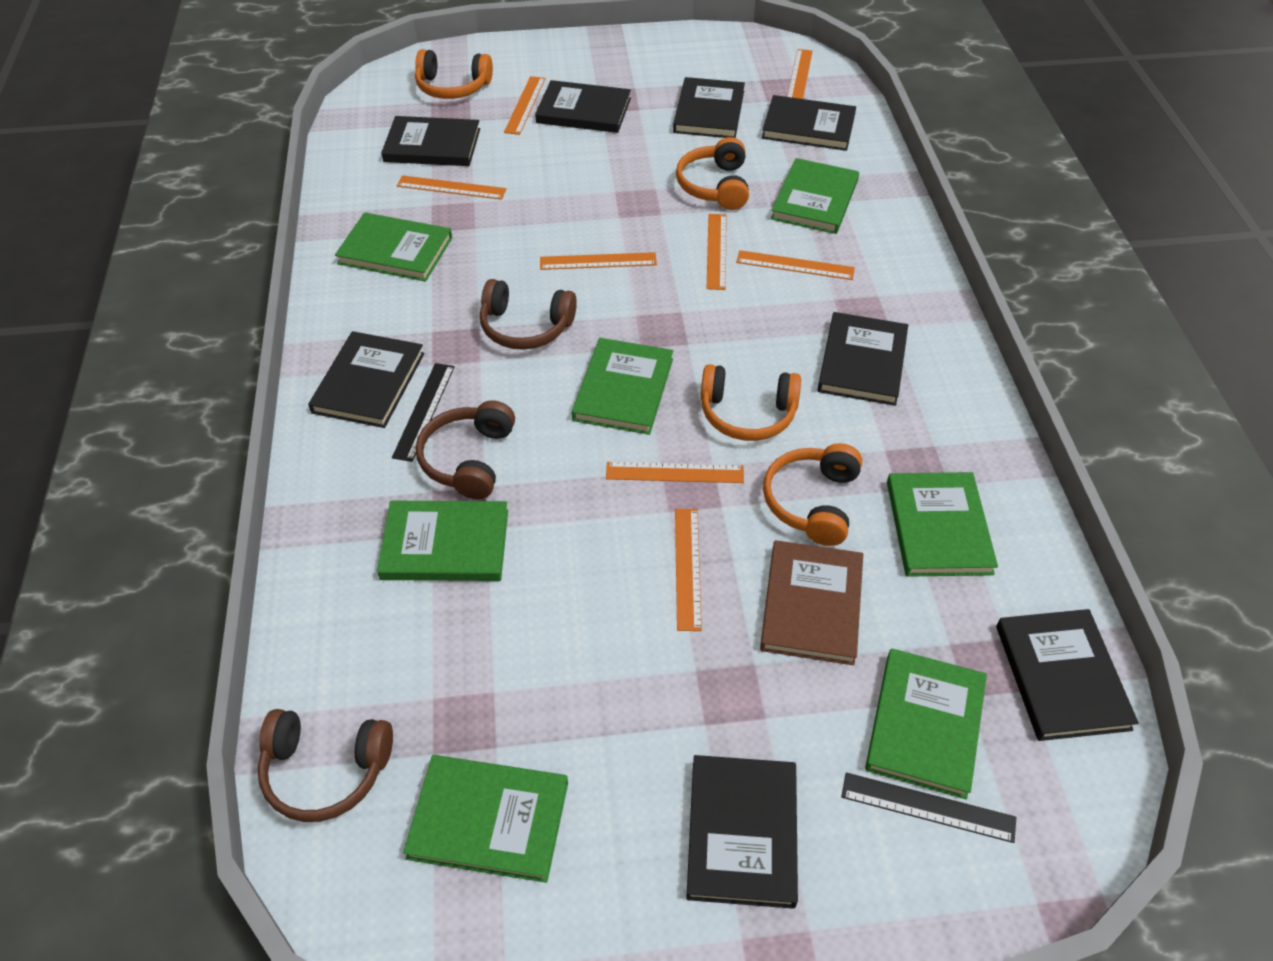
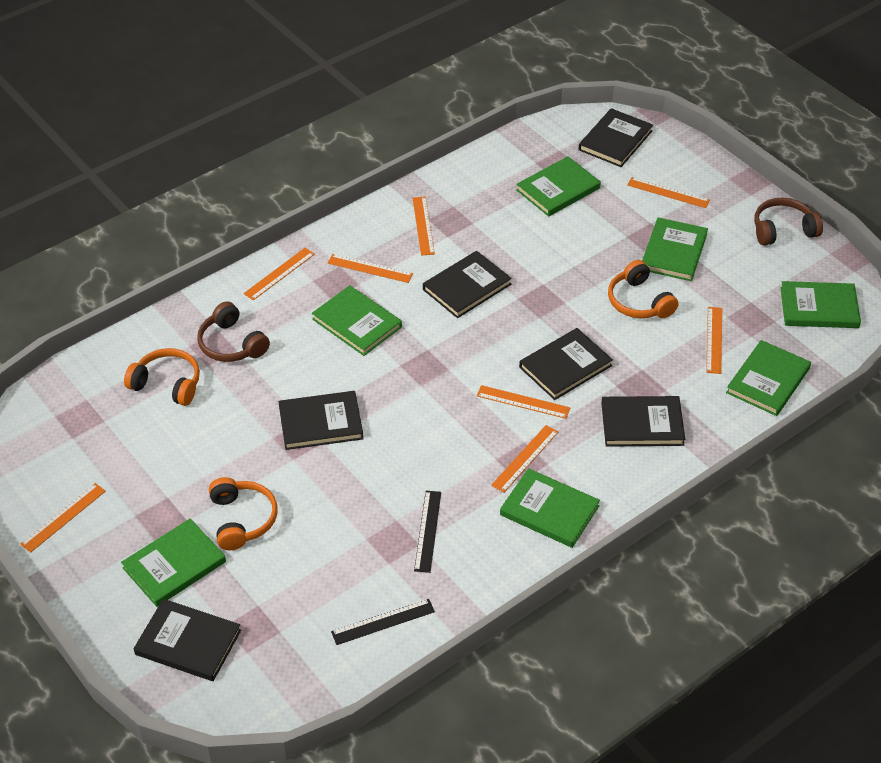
black book: [308,331,424,428] [381,116,480,166] [535,80,631,133] [673,77,745,138] [686,755,798,909] [762,95,856,151] [818,312,908,406] [996,609,1139,741] = 8 -> [134,599,241,681] [278,391,364,450] [423,251,512,318] [519,328,613,400] [579,108,653,167] [601,396,685,447] = 6
brown book: [760,540,863,665] = 1 -> none = 0
brown headphones: [258,709,393,822] [416,400,515,499] [480,279,577,350] = 3 -> [197,301,270,362] [754,198,823,246] = 2
orange headphones: [415,49,493,99] [676,137,749,210] [701,364,801,441] [763,443,862,546] = 4 -> [124,348,200,406] [209,477,278,550] [608,260,678,318] = 3

